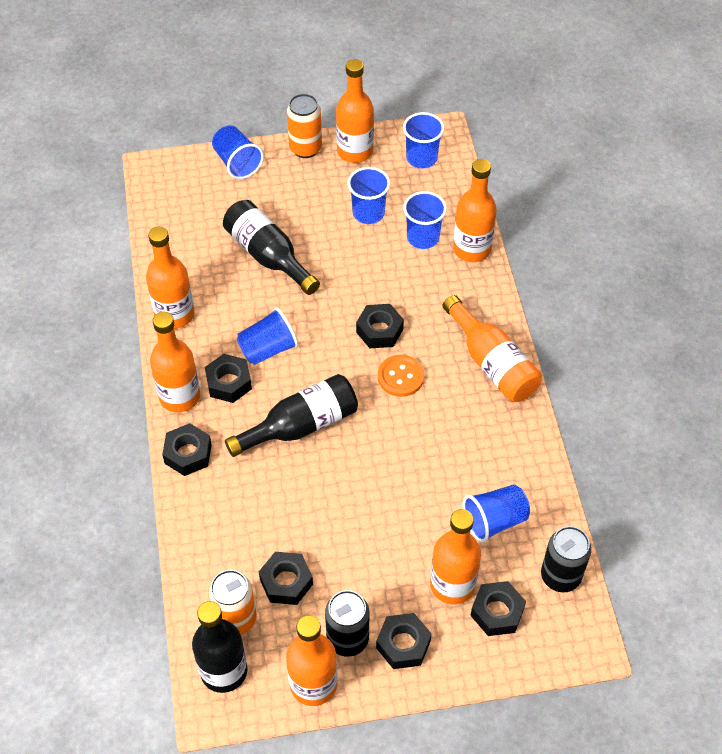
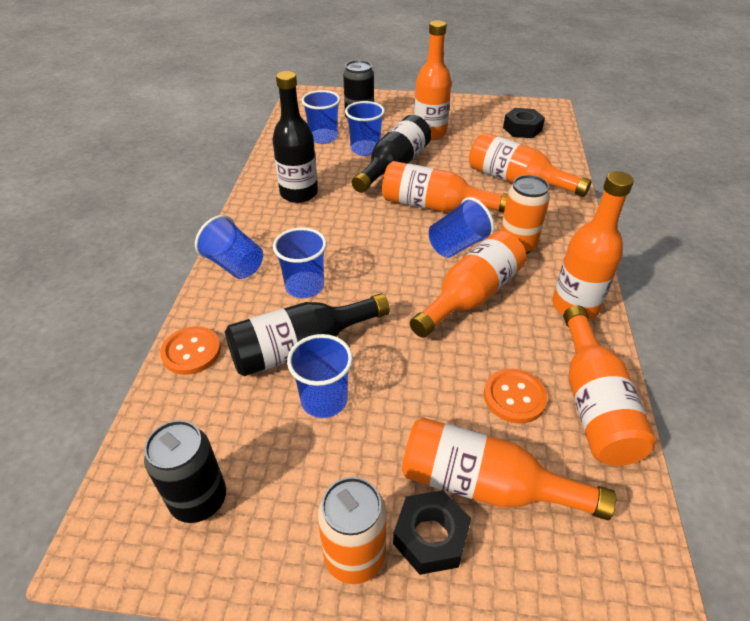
black nut: [162,423,212,476] [205,354,252,403] [259,552,313,605] [356,304,404,348] [376,613,432,669] [470,581,526,636] = 6 -> [393,490,471,575] [503,108,545,138] = 2
orange button: [378,355,424,397] = 1 -> [160,326,221,375] [484,369,548,423] = 2

